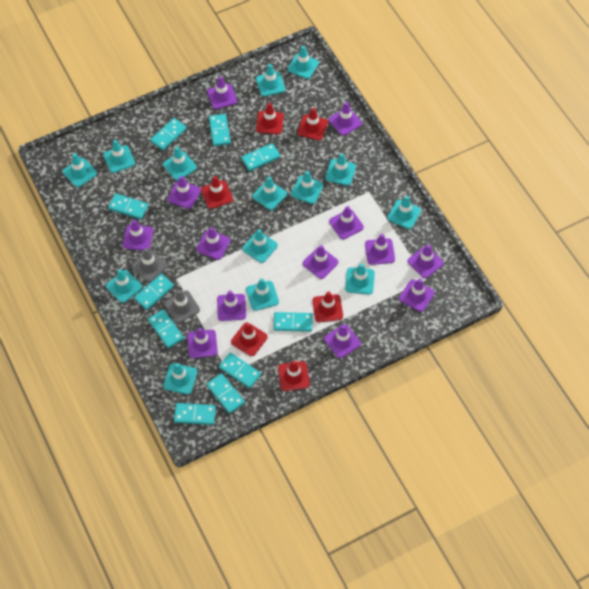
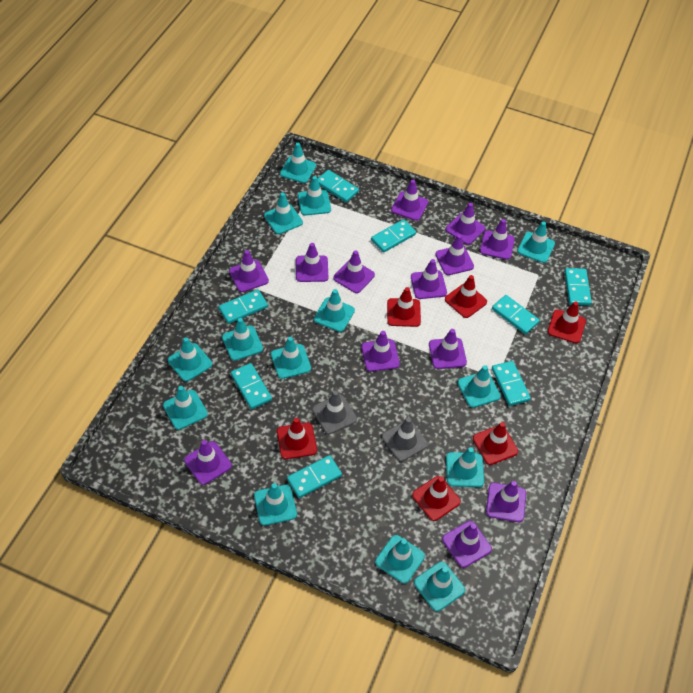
turquoise domino: [108,193,148,219] [134,274,174,310] [148,309,184,348] [150,118,187,150] [174,403,216,425] [206,373,245,414] [209,114,231,146] [219,353,261,388] [241,143,280,171] [273,312,313,332] = 10 -> [219,289,268,324] [231,363,272,409] [287,455,342,498] [317,170,359,202] [371,219,416,253] [492,295,540,334] [492,361,531,406] [564,268,592,306] = 8

